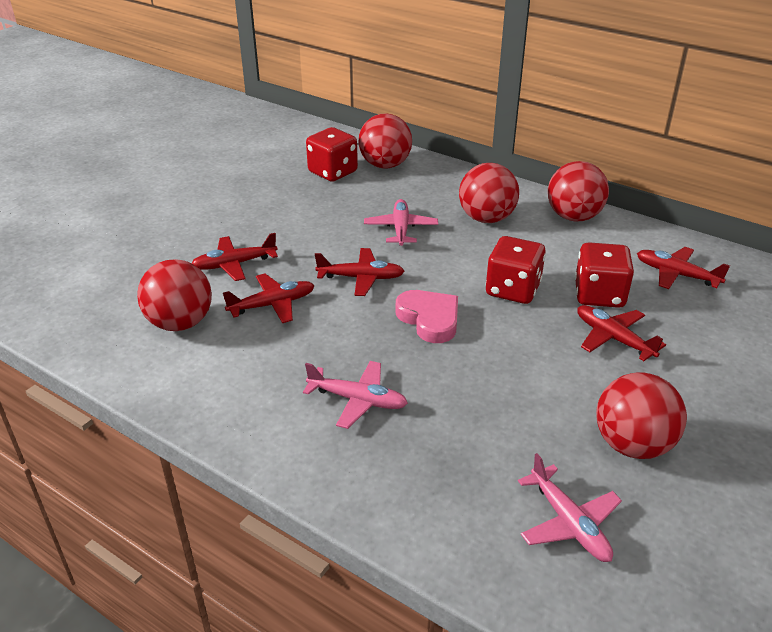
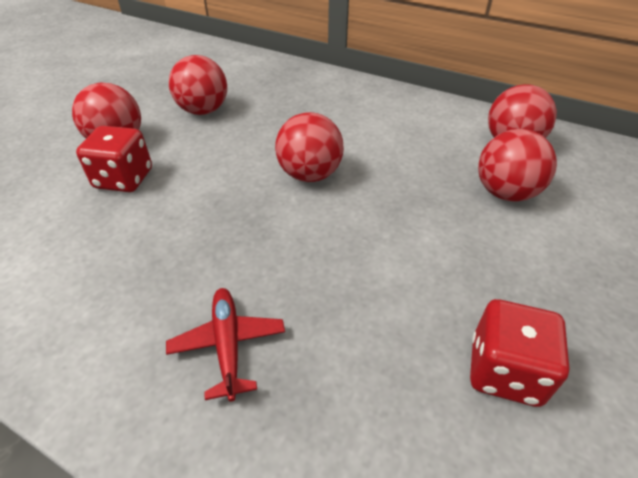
pink heart: [396,290,458,343] = 1 -> none = 0
pink plane: [303,361,408,429] [364,199,438,246] [518,453,622,562] = 3 -> none = 0
red dice: [306,127,358,182] [486,236,546,304] [575,242,634,308] = 3 -> [76,126,152,192] [470,299,570,407] = 2
red plane: [192,233,278,281] [223,273,315,323] [315,248,405,296] [577,305,666,361] [637,247,730,289] = 5 -> [166,288,285,401] = 1

